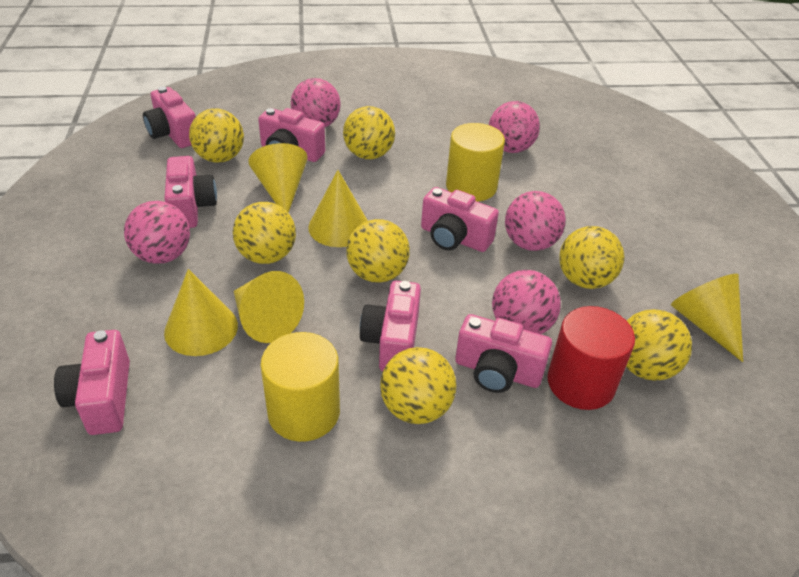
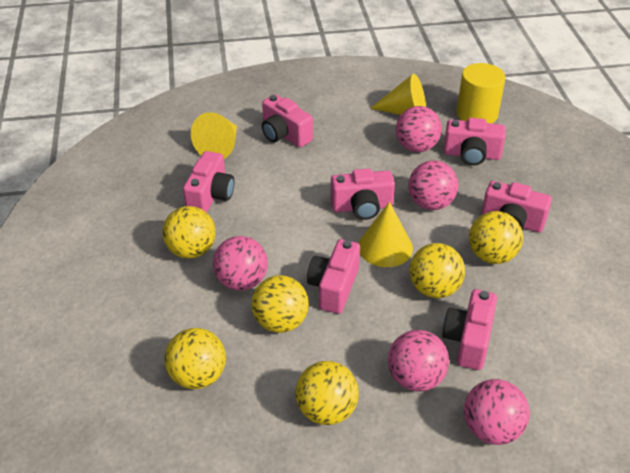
red cylinder: [547,306,635,410] = 1 -> none = 0
yellow ball: [189,108,244,163] [233,202,296,264] [343,106,395,159] [346,219,410,283] [380,347,457,424] [559,226,624,289] [626,309,692,381] = 7 -> [162,206,215,259] [164,328,226,389] [251,275,309,333] [296,361,359,425] [409,243,465,298] [469,211,523,264] = 6
yellow cone: [164,269,238,356] [234,271,304,343] [248,143,308,213] [308,170,368,247] [671,274,743,362] = 5 -> [191,112,237,159] [359,202,413,267] [370,74,426,115] = 3
yellow cylinder: [260,332,340,442] [446,123,505,202] = 2 -> [457,63,506,123] = 1

